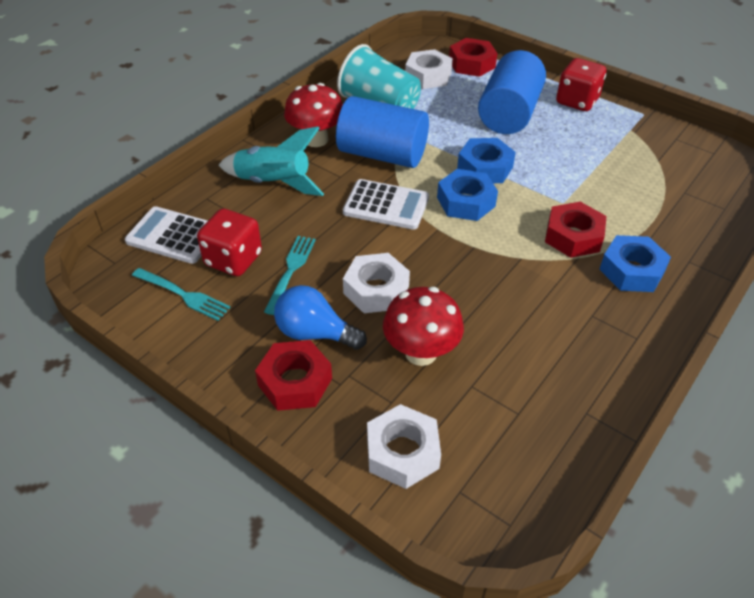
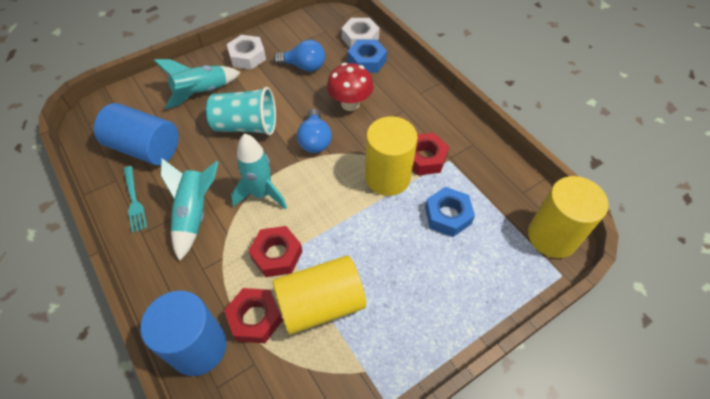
blue light bulb: [274,285,367,350] = 1 -> [274,40,325,72] [297,109,332,153] = 2
blue nut: [437,169,498,221] [457,138,516,183] [599,235,671,292] = 3 -> [348,40,387,73] [425,187,475,237] = 2
red dice: [197,209,262,276] [556,58,606,111] = 2 -> none = 0
red mushroom: [284,83,343,147] [383,287,464,366] = 2 -> [327,63,374,111] = 1
turquoise fork: [132,268,231,321] [264,236,316,315] = 2 -> [124,166,147,233] = 1
turquoise rocket: [218,126,324,196] = 1 -> [153,59,241,109] [161,158,218,261] [231,133,287,210] = 3
white calculator: [125,206,207,264] [343,179,429,230] = 2 -> none = 0
white nut: [343,253,410,313] [367,404,441,489] [405,49,453,89] = 3 -> [227,35,266,70] [342,18,380,48] = 2
yellow cylinder: none = 0 -> [273,255,366,335] [365,116,418,196] [528,176,609,258] = 3

